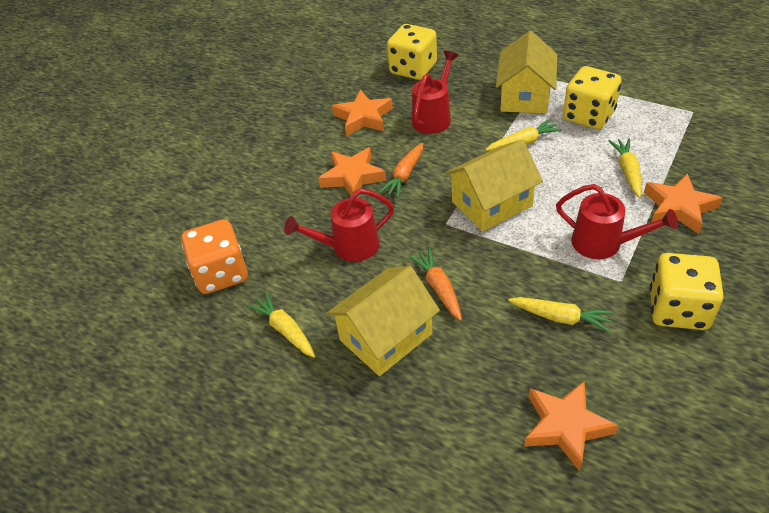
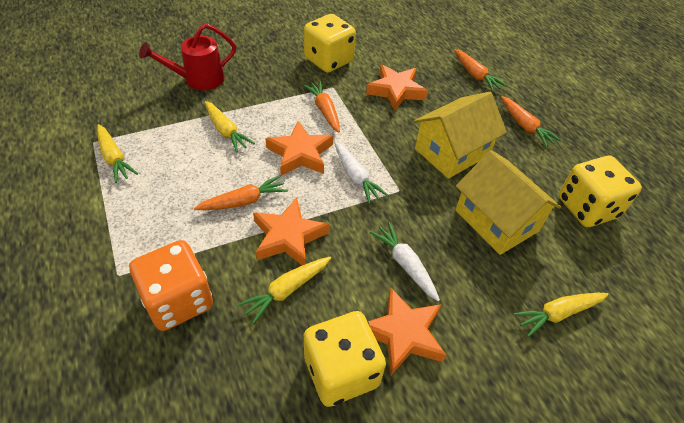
orange carrot: [379,143,423,198] [408,248,462,321] = 2 -> [194,175,288,210] [303,81,340,133] [454,49,507,91] [501,96,561,147] = 4
red watering can: [284,189,394,262] [412,51,458,134] [556,184,678,259] = 3 -> [139,23,236,90] = 1
white carrot: none = 0 -> [335,142,388,204] [370,222,440,301] = 2
yellow house: [326,266,440,376] [445,140,543,232] [496,31,557,114] = 3 -> [413,92,507,179] [455,150,561,255] = 2

